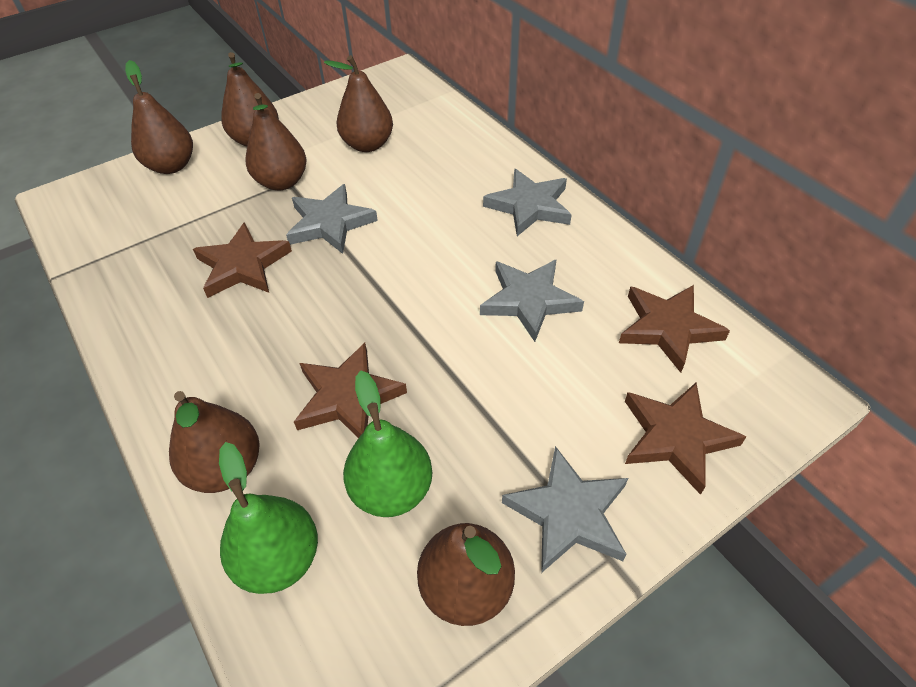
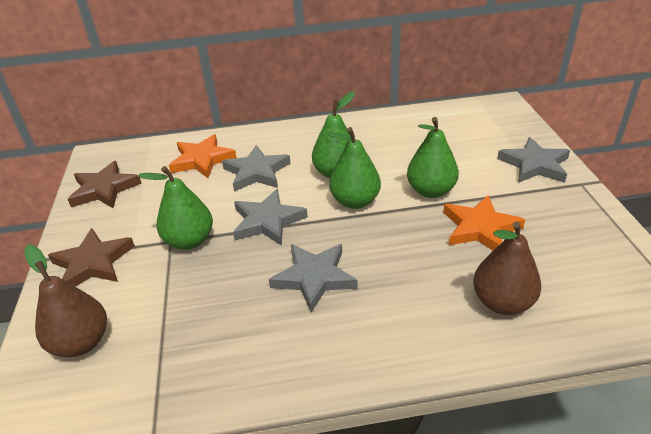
brown pear: [125,60,193,174] [169,391,260,493] [221,52,279,146] [245,93,307,190] [324,55,393,152] [417,523,515,626] = 6 -> [24,245,107,357] [473,221,541,315] = 2
brown star: [193,222,292,298] [294,343,407,438] [619,285,730,373] [625,383,746,495] = 4 -> [48,228,135,287] [68,161,142,208] = 2
green pear: [219,442,318,594] [343,370,432,517] = 2 -> [138,166,213,250] [312,92,355,178] [328,127,381,209] [407,117,459,198] = 4
orange star: none = 0 -> [169,134,237,178] [443,195,525,250] = 2

